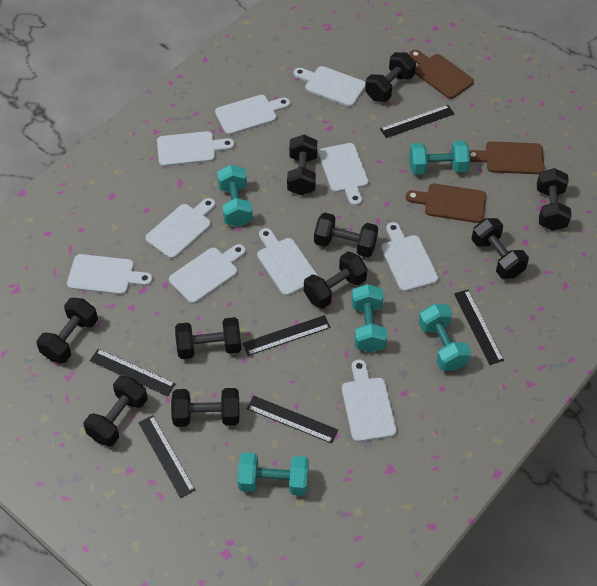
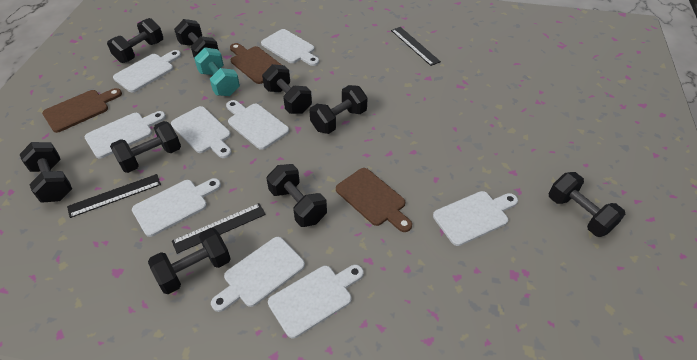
black dumbbell: [36,298,98,363] [84,376,148,446] [171,388,239,427] [175,317,241,359] [287,135,317,195] [304,252,368,309] [314,212,378,257] [365,52,416,102] [471,218,529,279] [537,168,571,231] = 10 -> [20,142,72,202] [107,18,163,63] [110,121,181,173] [148,228,231,294] [174,19,219,57] [262,64,312,114] [266,164,327,227] [309,85,368,134] [549,172,625,237] = 9
black ruler: [90,349,176,396] [138,415,195,498] [242,315,331,356] [247,396,338,444] [380,105,454,138] [454,290,504,365] = 6 -> [67,174,161,218] [172,203,266,254] [391,27,441,66] = 3
turquoise dumbbell: [217,165,253,227] [238,452,309,496] [352,284,387,353] [409,141,470,175] [419,304,471,371] = 5 -> [194,47,240,96] = 1
white cutting board: [67,254,153,295] [145,198,216,259] [157,131,234,167] [169,244,246,304] [215,95,290,135] [257,228,318,296] [293,66,366,107] [318,143,369,206] [342,360,397,442] [381,222,438,292] = 10 -> [85,111,166,159] [113,50,181,92] [132,178,221,237] [171,106,232,158] [211,237,305,312] [226,100,289,150] [261,29,319,66] [268,265,364,338] [433,191,518,246] = 9

